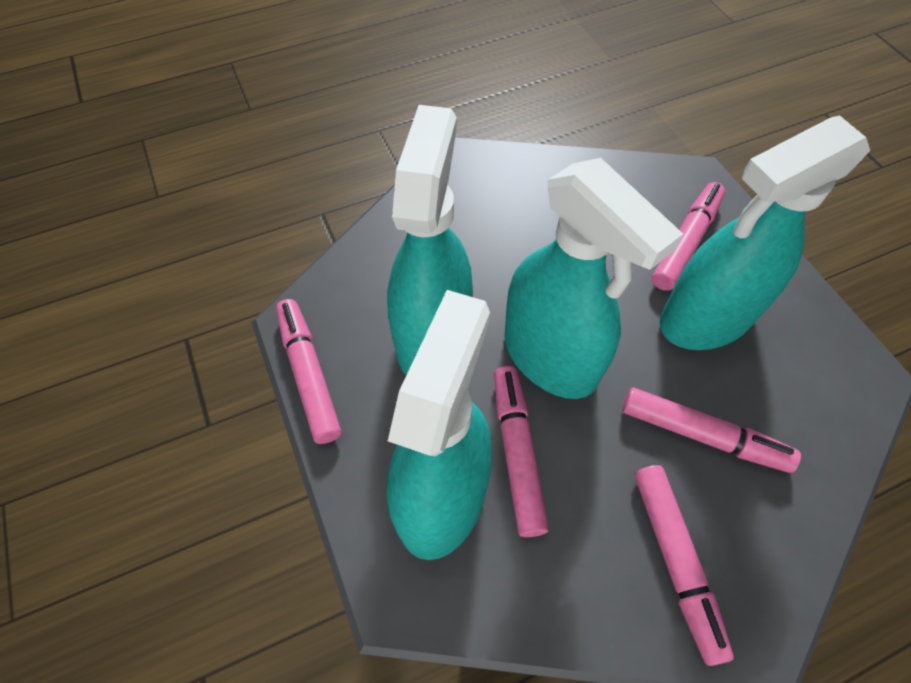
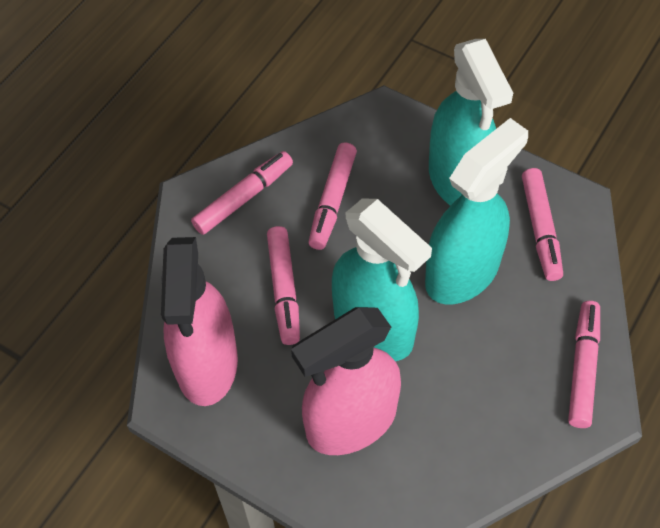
pink spray bottle: none = 0 -> [161,237,238,406] [291,307,401,455] = 2
turquoise spray bottle: [387,105,473,375] [387,290,492,560] [504,158,683,399] [660,116,870,350] = 4 -> [332,198,432,361] [425,118,528,304] [429,39,513,206] = 3

